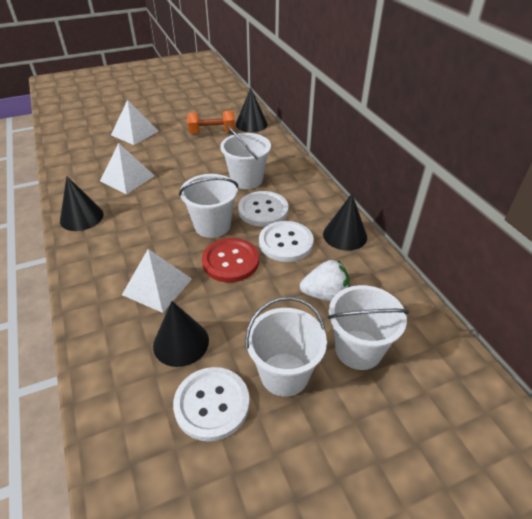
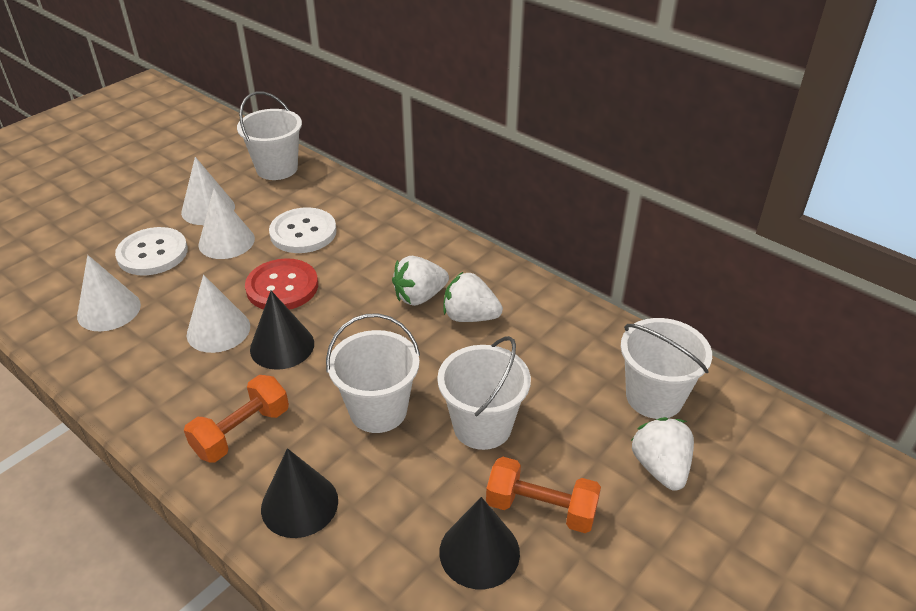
black cone: [60,176,104,231] [153,301,209,367] [235,88,268,132] [323,194,367,251] = 4 -> [250,291,314,370] [261,448,338,538] [439,497,520,589] = 3
orange dumbbell: [187,111,235,134] = 1 -> [184,375,289,463] [486,457,601,533] = 2
white button: [173,367,250,442] [238,191,289,227] [259,221,314,262] = 3 -> [115,227,188,275] [269,207,337,253] = 2
white cone: none = 0 -> [77,255,141,331] [181,157,235,225] [187,275,250,353] [199,188,255,259] = 4
white pyramid: [100,143,155,194] [111,100,159,145] [122,249,192,313] = 3 -> none = 0
white strawberry: [300,260,350,302] = 1 -> [392,256,449,306] [443,271,503,322] [631,417,694,491] = 3

